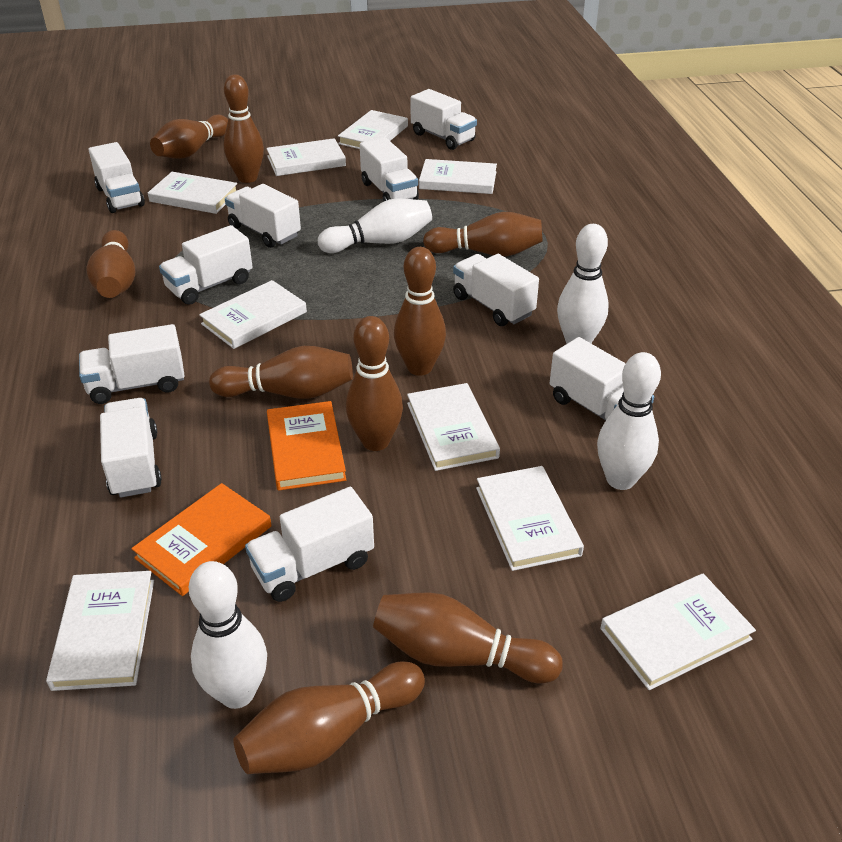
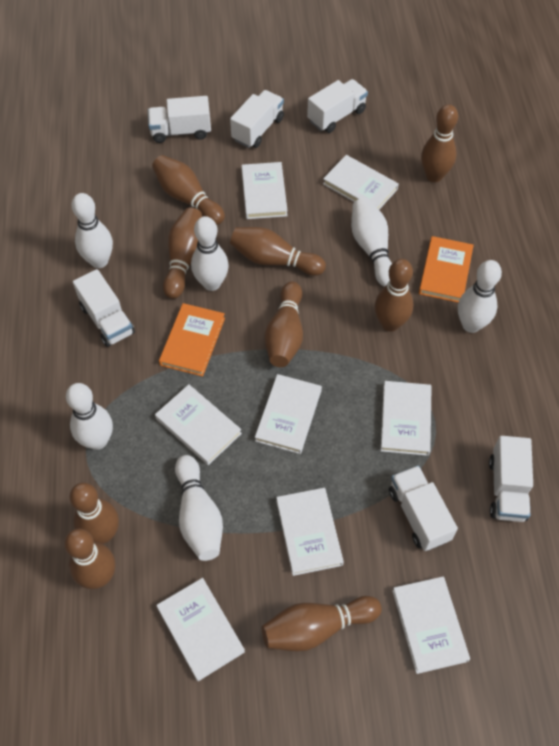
white book: [46,571,154,691] [148,172,237,214] [199,280,307,349] [266,138,346,176] [338,110,408,149] [407,383,500,471] [419,159,497,194] [476,466,584,571] [600,574,756,690] = 9 -> [155,384,242,465] [157,578,245,681] [241,162,288,219] [255,374,322,454] [276,488,344,576] [323,155,399,210] [381,381,432,456] [392,577,470,674] = 8
white bowling pin: [189,561,267,709] [318,198,432,253] [557,224,609,344] [597,352,661,490] = 4 -> [66,383,113,450] [72,193,113,268] [175,455,223,561] [191,216,229,291] [351,198,392,287] [458,260,502,333] = 6
white truck: [79,324,185,404] [88,142,145,213] [100,398,162,498] [159,225,253,305] [225,184,301,248] [245,487,374,602] [360,137,419,202] [411,89,477,150] [453,254,539,326] [550,337,654,420] = 10 -> [73,269,135,347] [148,96,211,143] [230,90,284,148] [307,79,368,133] [389,465,458,551] [489,436,533,522] = 6

